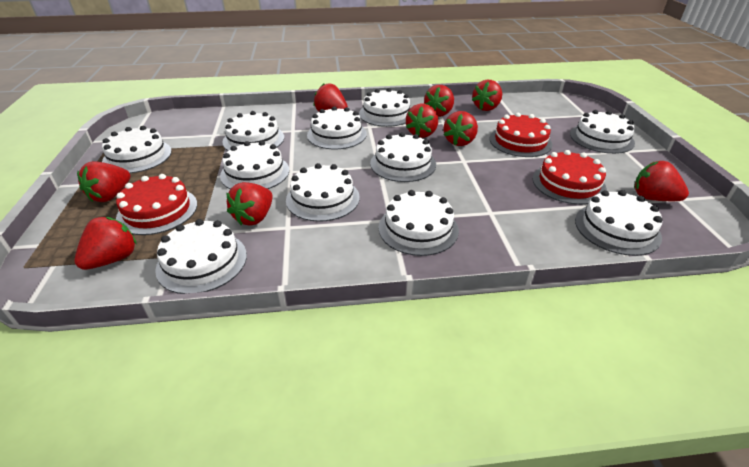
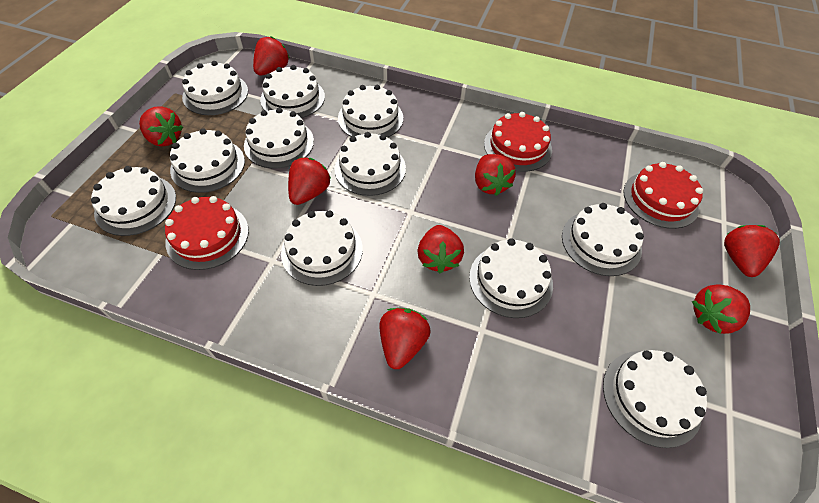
red strawberry: [75,217,137,270] [77,161,130,202] [226,182,273,226] [314,83,348,111] [406,104,438,138] [424,85,454,117] [443,111,478,146] [472,80,502,111] [634,161,689,201] = 9 -> [139,106,183,147] [253,36,290,75] [288,157,331,205] [379,308,431,369] [418,225,464,273] [475,154,516,196] [692,284,750,334] [724,225,780,277] = 8

